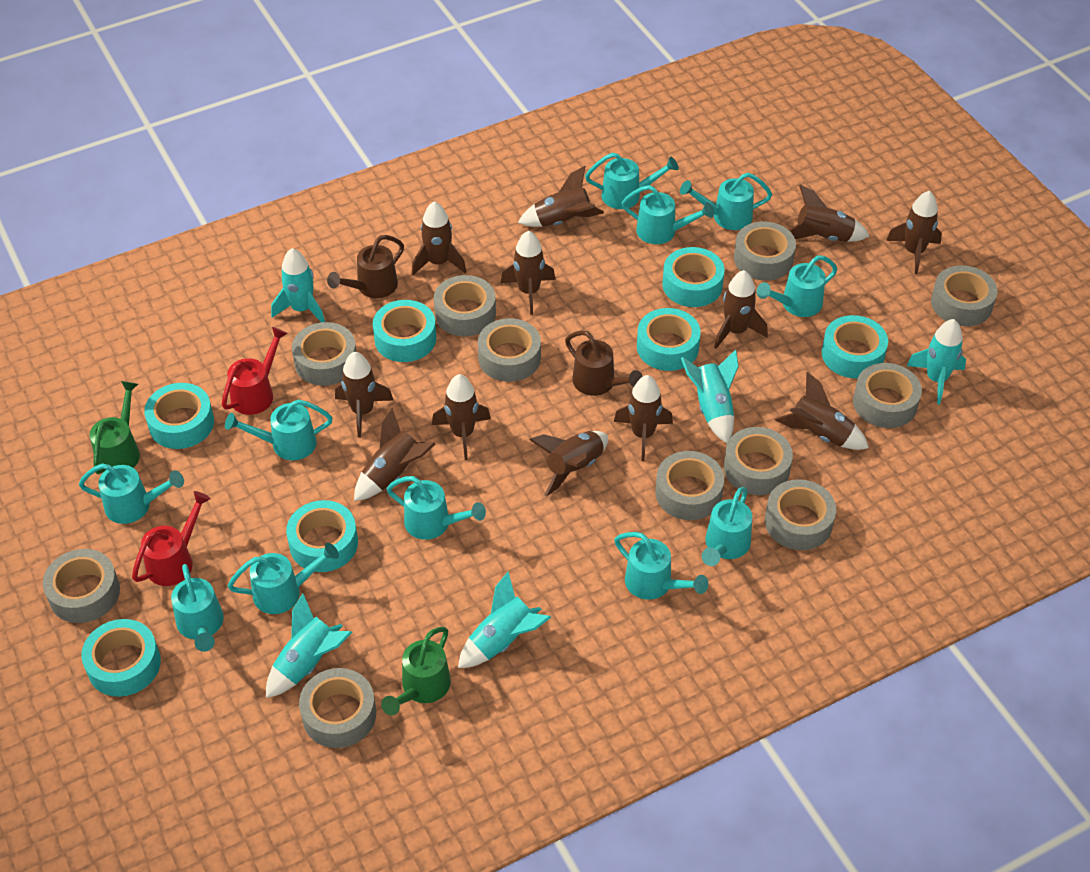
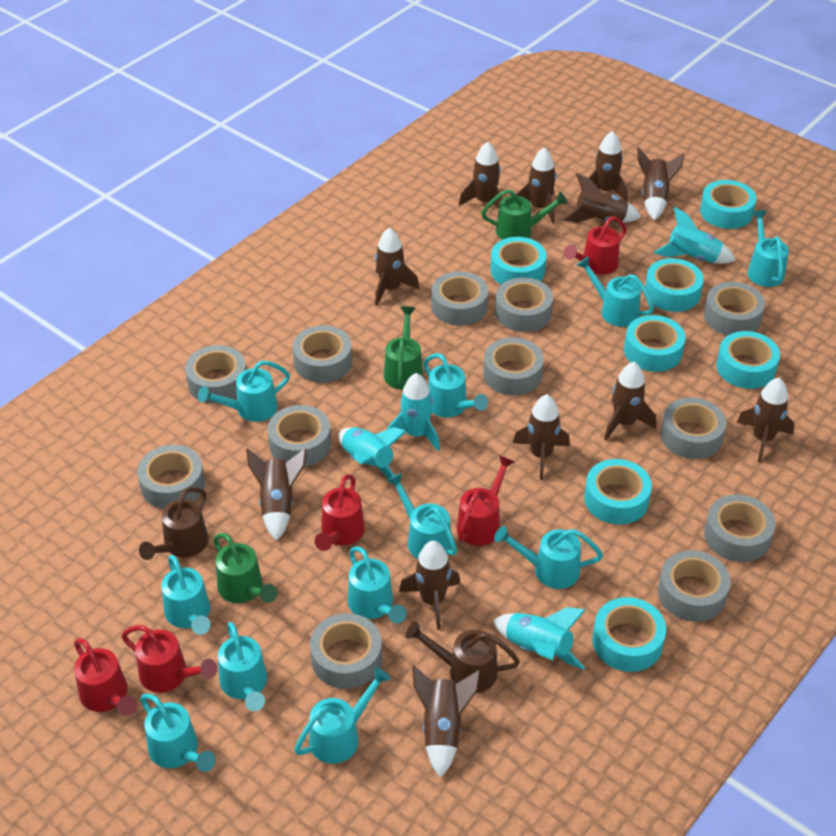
green watering can: [90,381,140,474] [381,627,451,715] = 2 -> [213,533,277,603] [384,306,423,390] [481,189,568,240] = 3
grey tape: [43,549,120,623] [292,322,356,386] [299,668,376,748] [434,275,496,336] [478,318,541,382] [655,451,724,520] [724,427,793,495] [734,222,796,280] [765,479,836,550] [853,363,922,428] [931,265,997,326] = 11 -> [137,445,205,509] [185,345,246,404] [267,405,331,467] [292,325,352,383] [310,613,382,689] [431,271,488,326] [483,337,544,396] [495,277,553,332] [658,550,731,622] [660,397,726,459] [704,282,765,335] [704,494,775,562] = 12
red watering can: [132,491,211,586] [222,327,288,415] = 2 -> [74,638,137,716] [121,625,217,693] [315,474,365,551] [457,455,515,546] [564,216,627,275] = 5
turquoise rocket: [266,594,352,698] [271,248,325,322] [458,571,551,668] [681,349,739,443] [907,319,966,405] = 5 -> [339,427,407,479] [387,373,440,452] [493,607,585,670] [654,207,736,264] = 4

